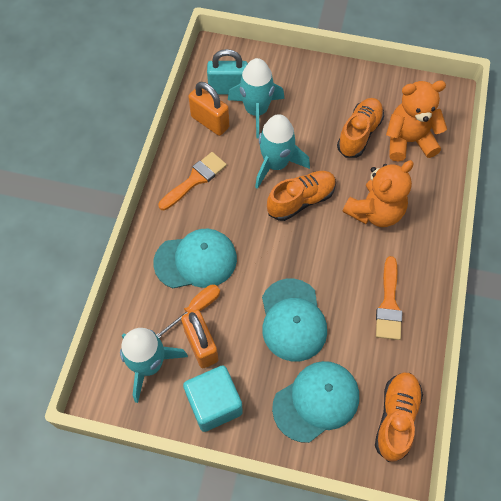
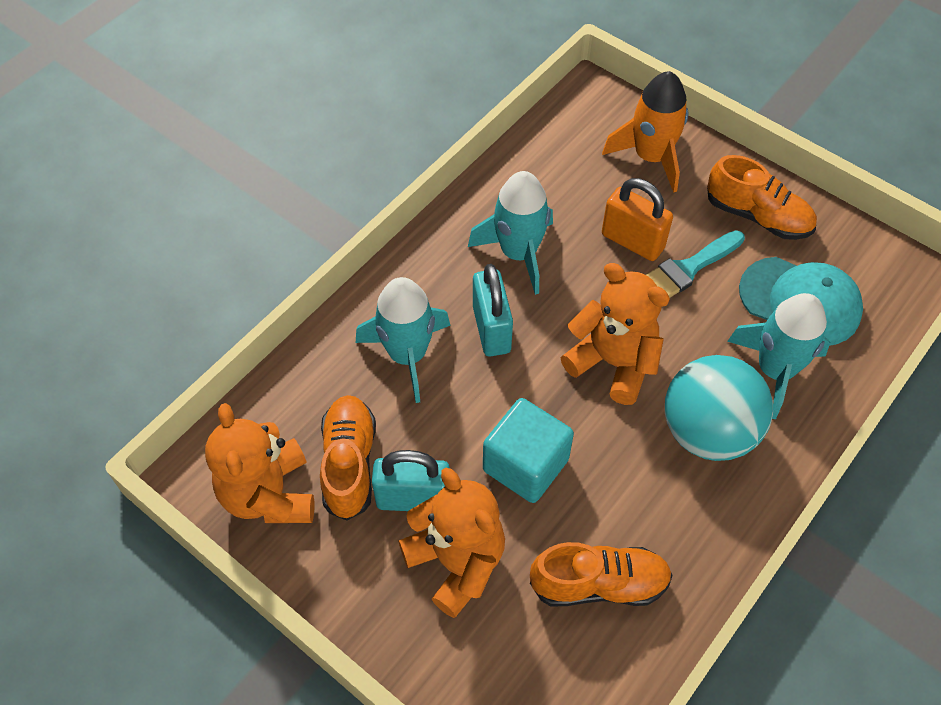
orange brush: [158,152,227,210] [376,256,402,340] = 2 -> none = 0
orange padlock: [181,310,218,368] [188,82,229,136] = 2 -> [602,178,673,261] = 1
orange rocket: none = 0 -> [602,71,688,193] = 1
orange screwdriver: [156,285,220,338] = 1 -> none = 0
orange teddy bear: [343,160,413,227] [386,80,447,162] = 2 -> [205,403,314,523] [398,467,505,618] [561,263,670,405] = 3
turquoise ball: none = 0 -> [665,355,773,461] = 1
turquoise brush: none = 0 -> [646,230,745,298] = 1
turquoise cap: [153,229,237,288] [262,279,327,362] [272,361,359,443] = 3 -> [739,257,863,346] = 1
turquoise padlock: [207,49,248,95] = 1 -> [372,450,450,511] [473,264,513,357] = 2

